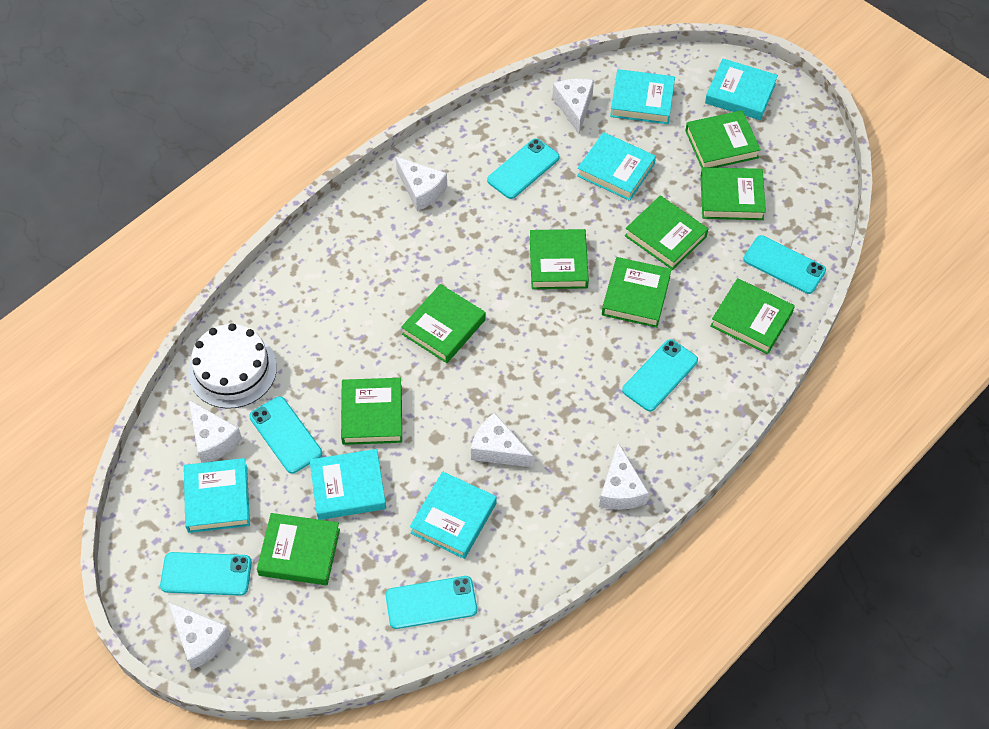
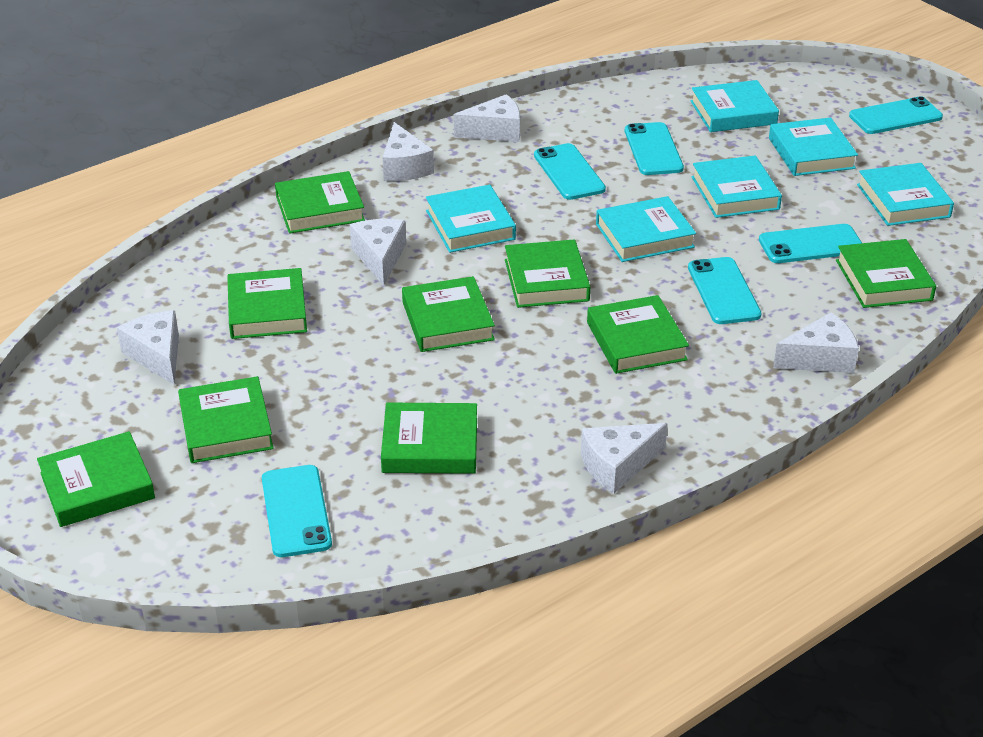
white cake: [188,323,277,409] = 1 -> none = 0

